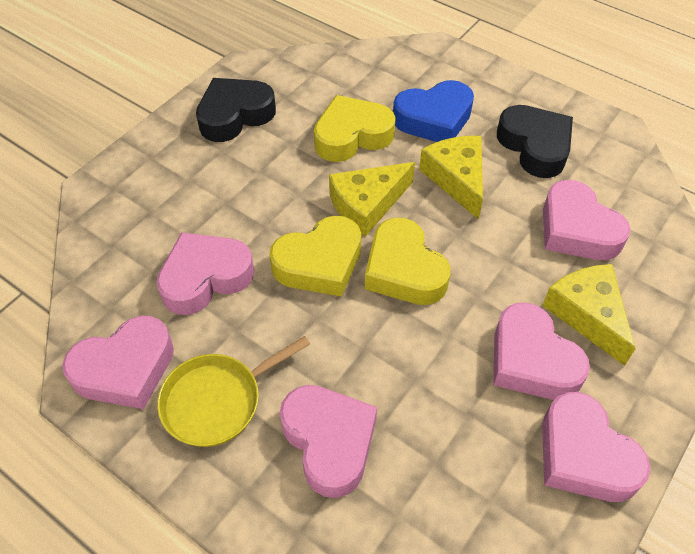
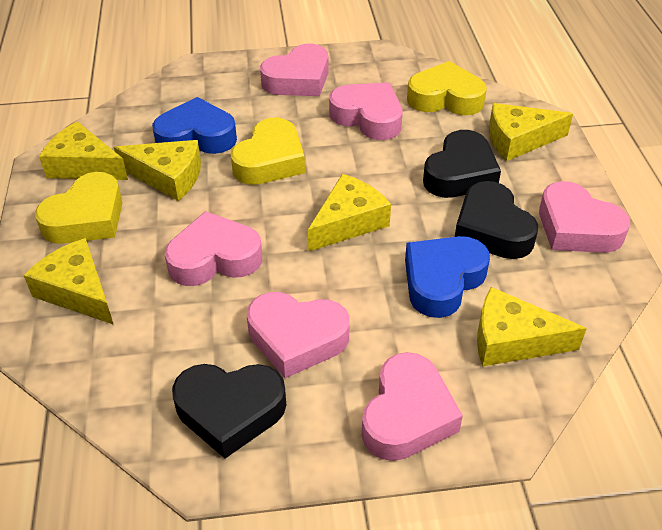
black heart: [196,78,276,142] [497,105,573,178] = 2 -> [172,364,286,459] [423,130,501,198] [455,181,538,259] = 3
blue heart: [393,80,474,142] = 1 -> [152,97,237,154] [405,236,490,318] = 2
yellow cheese: [329,162,415,237] [419,136,483,220] [542,264,635,366] = 3 -> [23,238,114,325] [39,121,128,180] [114,140,201,201] [308,174,391,252] [477,287,587,367] [489,103,573,161] = 6
yellow pan: [157,336,310,447] = 1 -> none = 0

